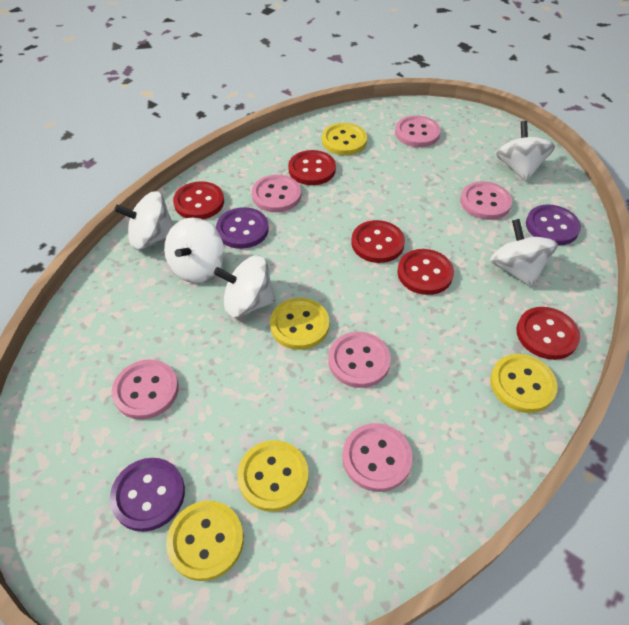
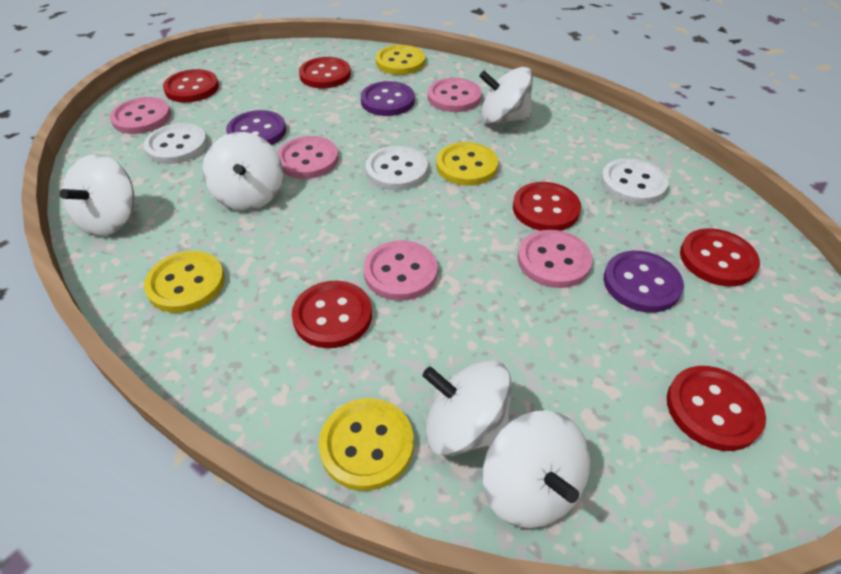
pink button: [112,359,179,420] [252,175,301,212] [329,332,391,388] [342,423,413,492] [395,115,441,147] [460,181,512,220] = 6 -> [110,97,171,134] [277,136,339,179] [363,240,438,301] [428,78,481,112] [518,230,593,288] = 5
red button: [173,181,224,219] [288,150,336,185] [351,220,405,263] [397,249,454,295] [516,307,580,360] = 5 -> [163,69,219,103] [292,280,372,348] [299,57,351,88] [513,182,581,231] [667,366,766,451] [680,228,760,286] = 6
white button: none = 0 -> [144,123,207,164] [366,146,428,190] [601,158,669,204] = 3
yellow button: [166,501,244,581] [237,440,309,512] [270,298,329,350] [322,123,367,155] [490,354,558,413] = 5 -> [144,251,225,313] [319,398,414,491] [376,45,425,75] [436,142,498,186] = 4

